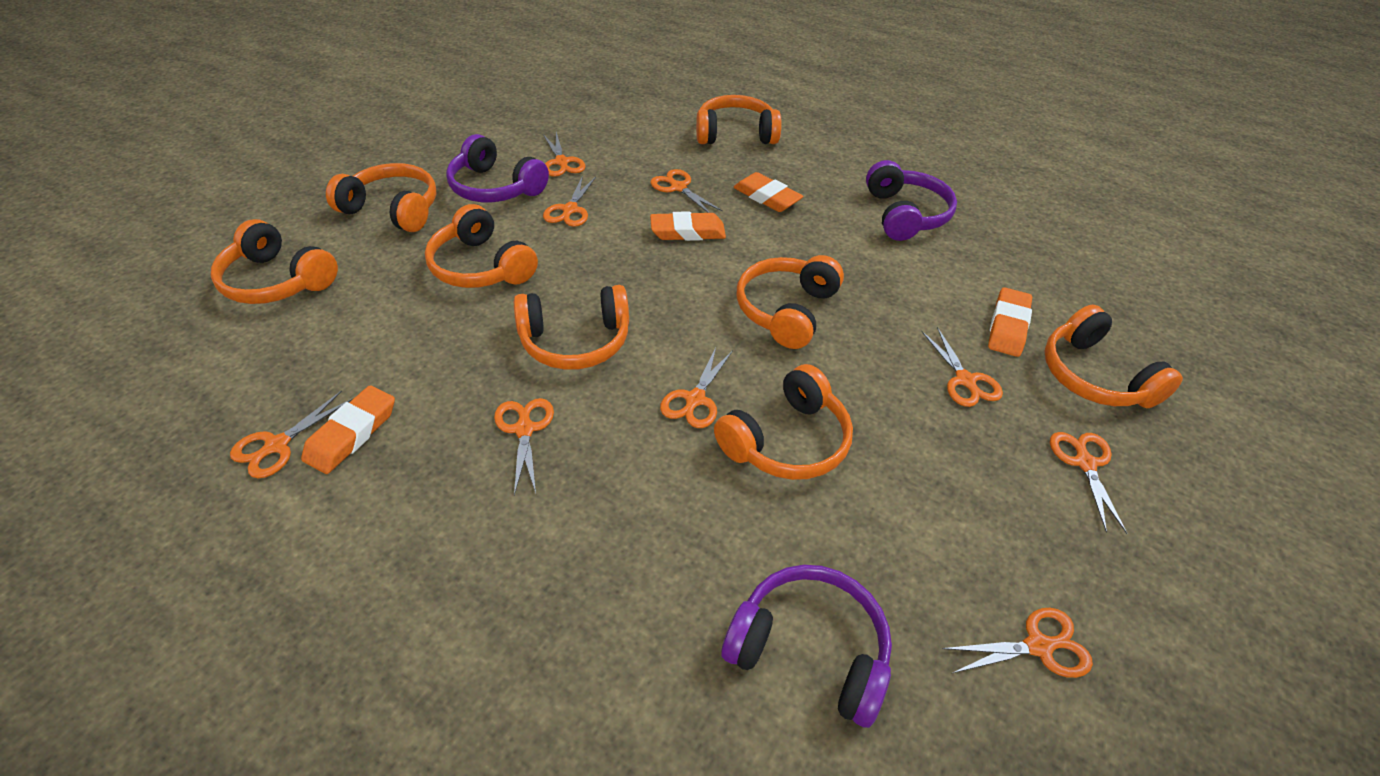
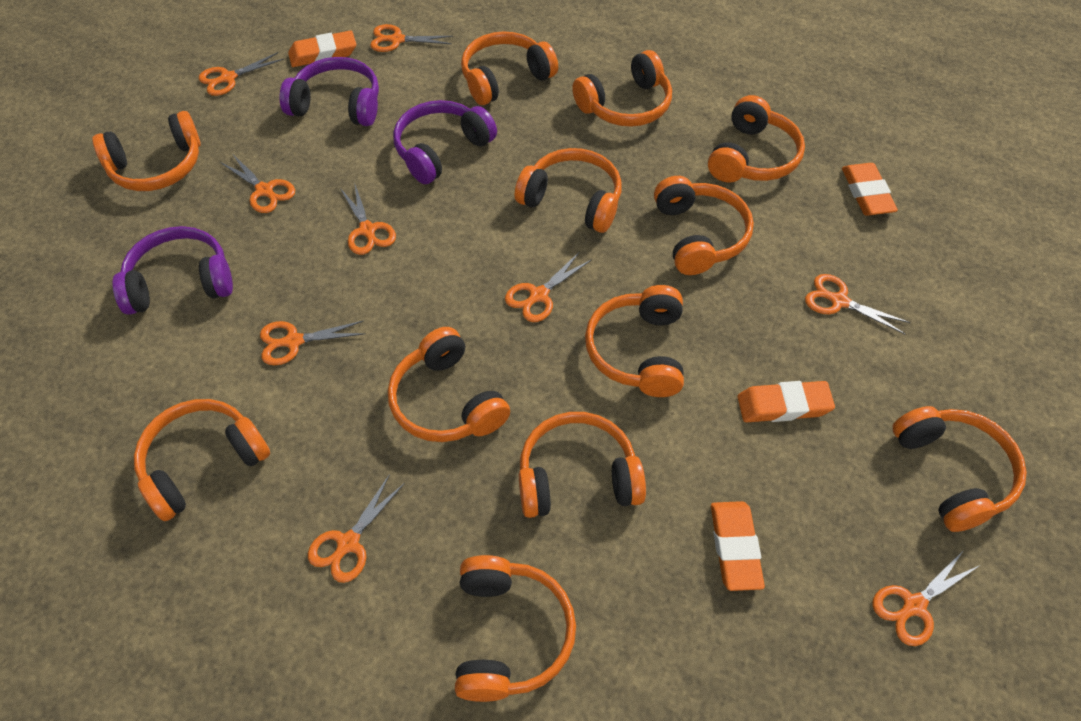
orange headphones: [211,219,338,304] [326,163,437,232] [425,204,538,288] [514,285,629,370] [696,95,782,144] [714,364,853,480] [737,255,844,349] [1044,305,1183,408] = 8 -> [92,111,200,191] [134,399,270,521] [388,327,510,442] [455,555,576,702] [461,32,558,105] [515,148,621,233] [519,412,646,518] [572,50,672,127] [585,285,684,397] [654,176,754,275] [708,95,805,182] [893,406,1027,532] = 12

